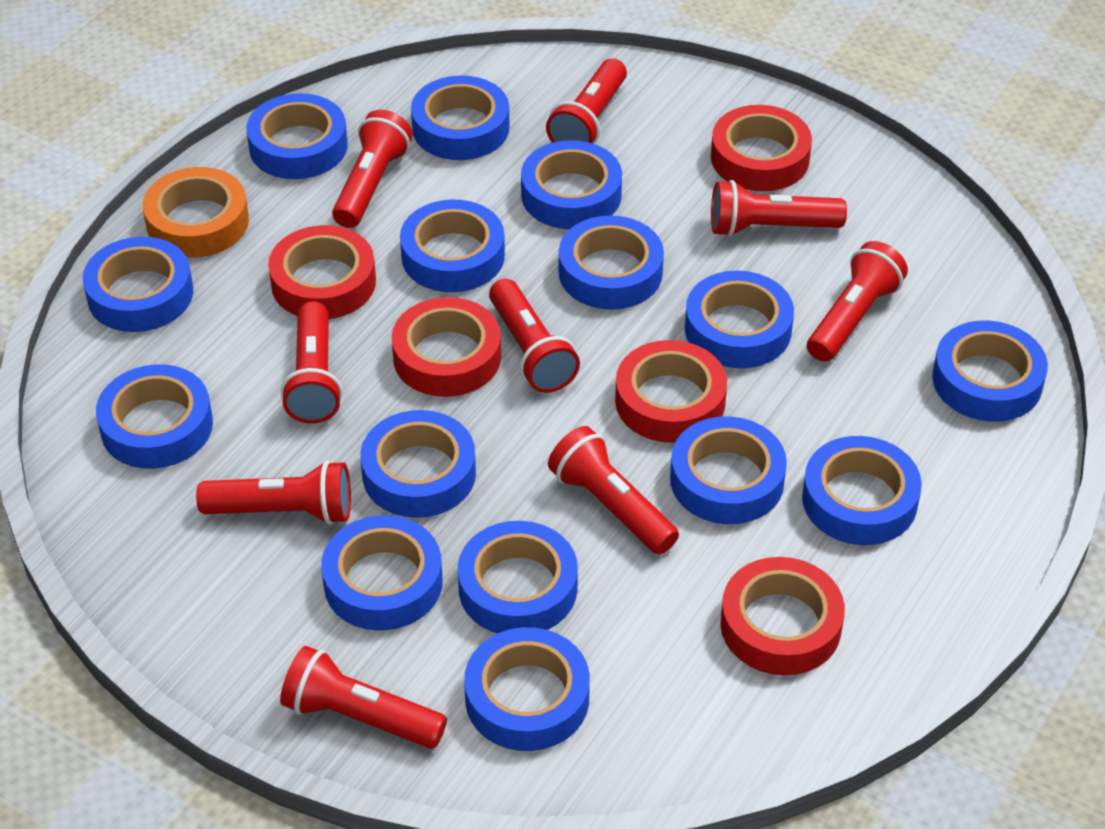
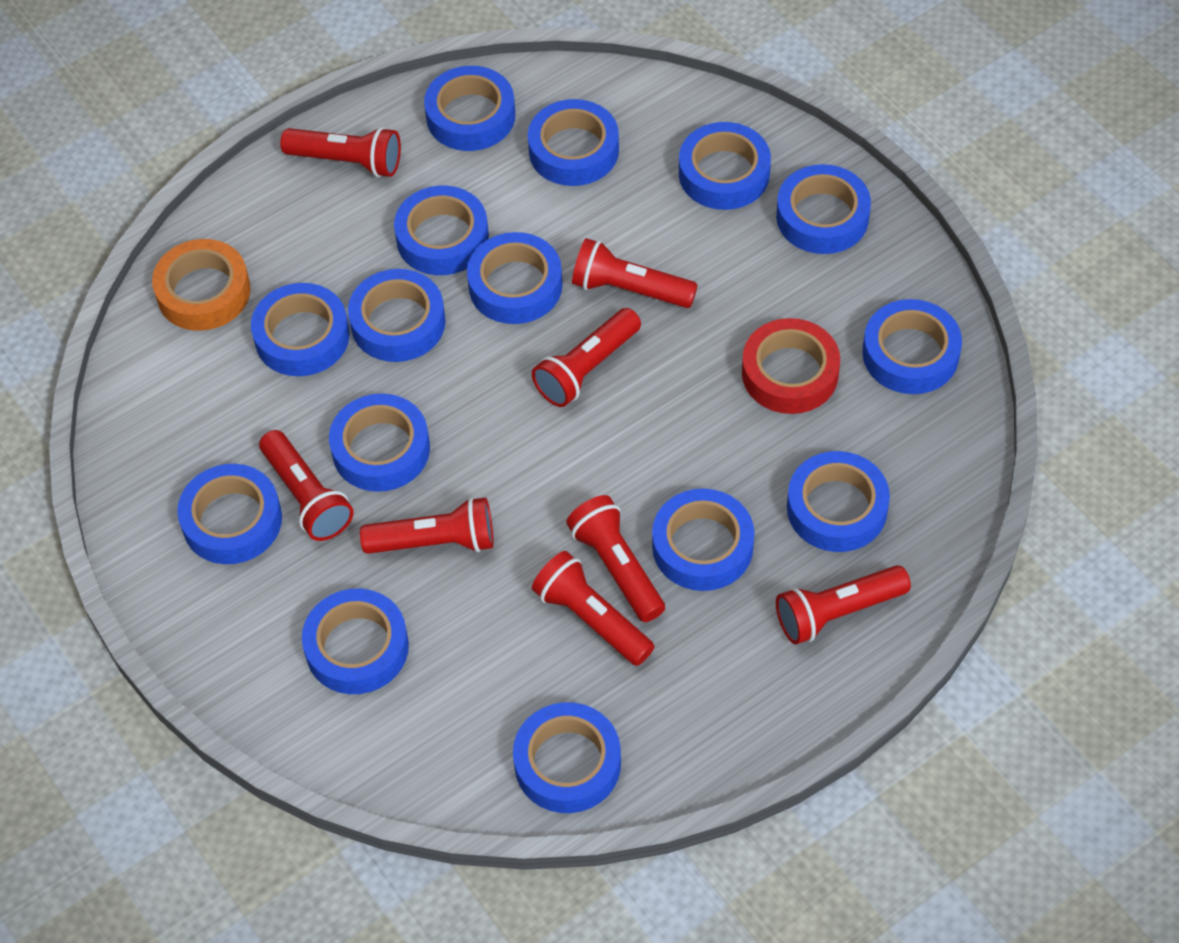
red flashlight: [196,461,351,525] [280,646,447,749] [281,301,342,424] [332,110,413,228] [489,279,580,393] [546,59,627,144] [548,426,679,555] [711,180,847,237] [807,241,908,362] = 9 -> [259,430,354,541] [280,127,401,177] [360,497,494,554] [532,308,641,407] [532,551,654,666] [566,495,665,622] [572,238,698,308] [776,565,911,644] = 8
red tape: [268,225,376,319] [392,297,501,397] [615,340,727,443] [711,105,812,191] [720,557,845,675] = 5 -> [742,318,840,414] = 1

